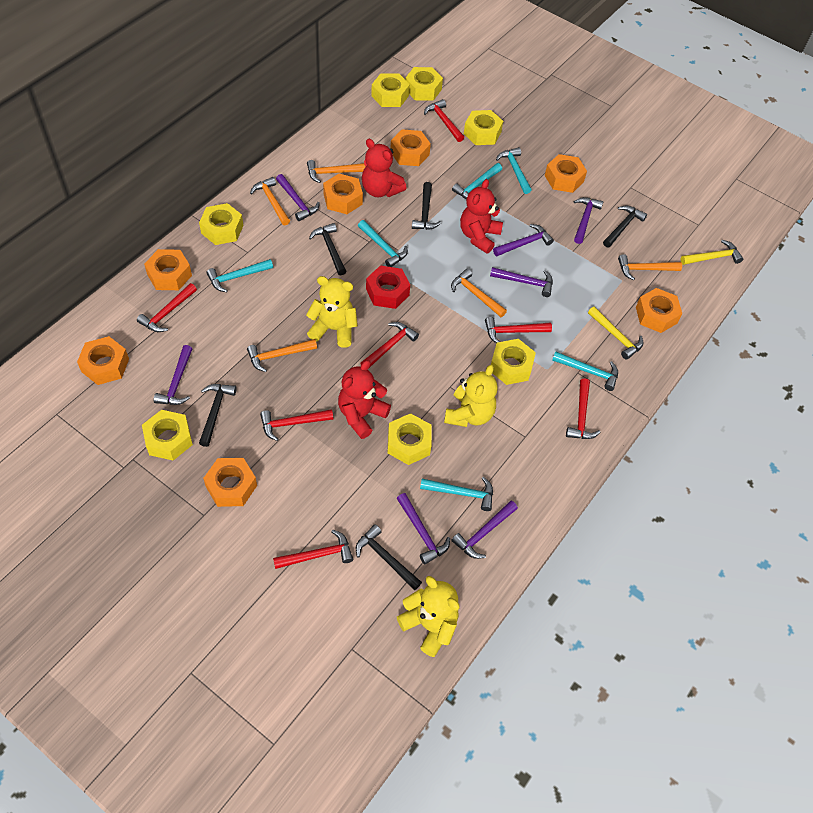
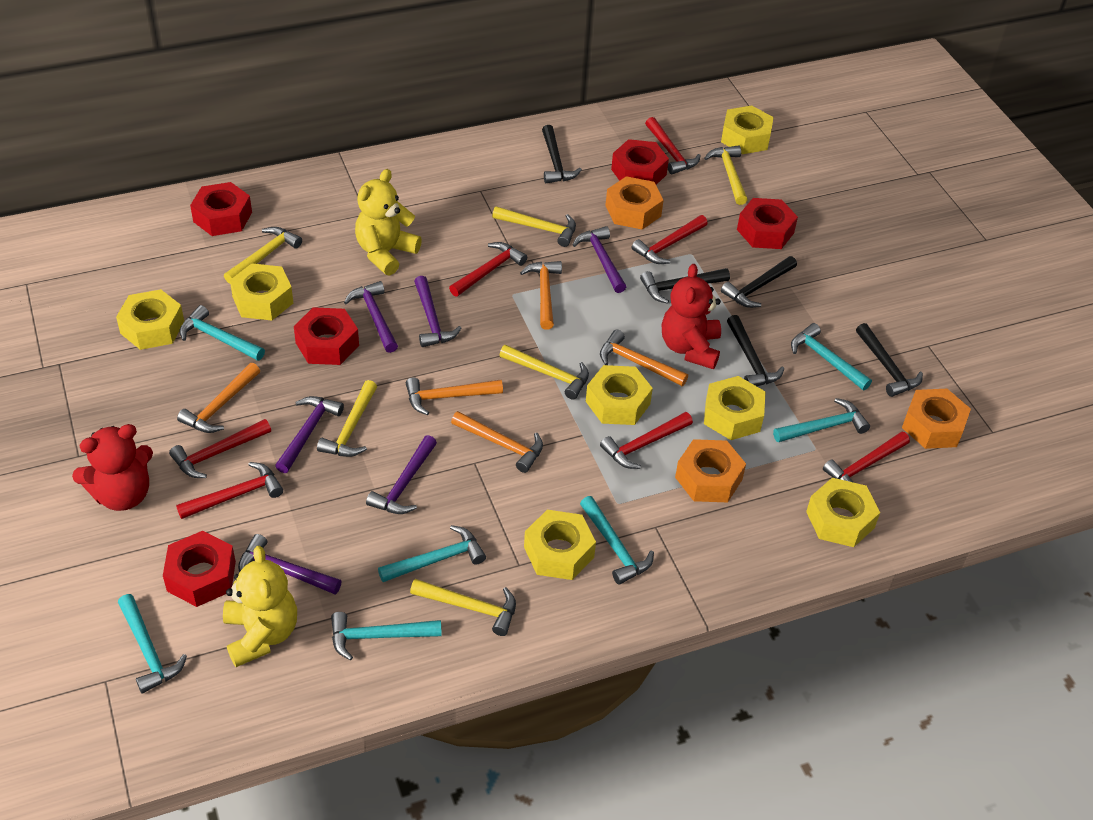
orange nut: [77,336,129,385] [144,249,192,290] [203,458,257,507] [323,174,363,214] [390,129,431,166] [545,154,587,193] [636,288,682,333] = 7 -> [605,176,664,230] [675,439,746,502] [902,389,971,449] = 3
purple hammer: [154,345,192,405] [276,174,320,221] [397,493,450,565] [451,501,518,559] [490,267,553,297] [493,224,554,256] [574,197,603,244] = 7 -> [238,534,341,594] [275,396,344,473] [344,281,398,353] [366,435,437,514] [414,276,461,347] [573,226,626,293] = 6
red nut: [366,266,410,309] = 1 -> [163,531,236,607] [190,182,252,236] [294,307,359,365] [611,139,669,185] [737,198,798,249] = 5
red teddy bear: [338,360,391,439] [362,139,407,197] [460,179,503,254] = 3 -> [72,424,153,511] [662,264,721,369] = 2
turquoise hammer: [206,259,273,292] [358,220,408,267] [420,477,493,511] [452,163,502,199] [496,147,531,194] [552,352,618,391] = 6 -> [118,594,187,694] [179,305,265,361] [331,612,442,660] [378,525,486,582] [580,496,654,585] [773,398,870,442] [791,323,872,390] = 7
yellow hammer: [588,306,643,360] [681,240,743,265] = 2 -> [224,227,302,284] [317,380,377,457] [410,579,516,636] [492,206,576,247] [500,345,589,400] [704,145,747,205] = 6
yellow teddy bear: [306,276,358,348] [397,576,460,657] [444,365,498,427] = 3 -> [223,546,297,667] [355,169,422,276] = 2

